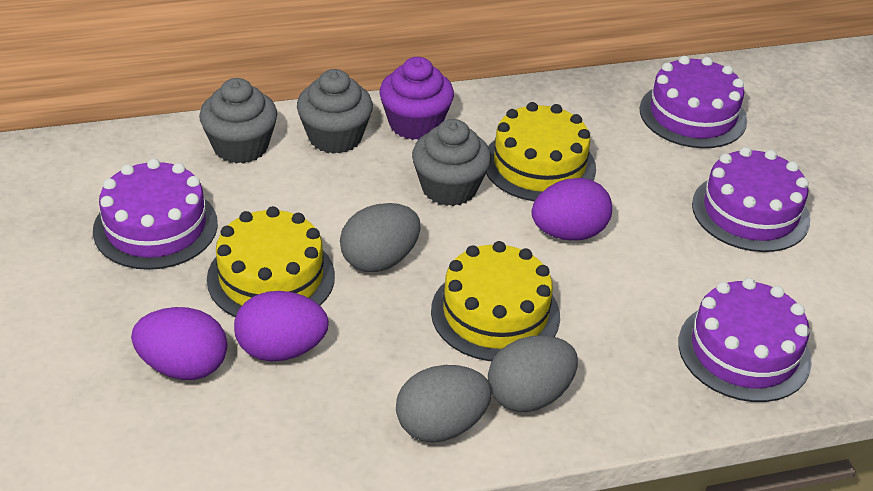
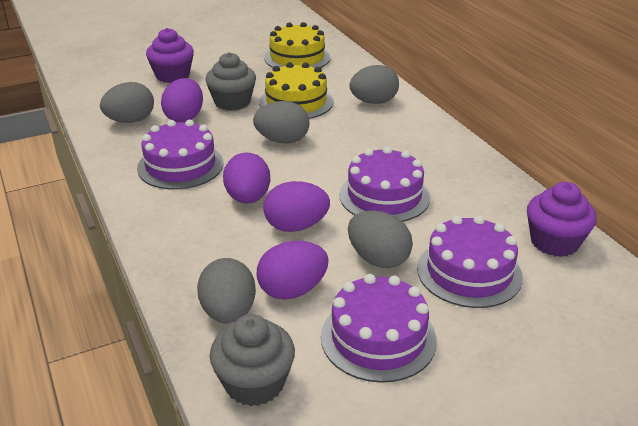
grey cupcake: [199,78,277,164] [297,69,373,154] [412,119,491,206] = 3 -> [205,52,256,111] [210,314,295,406] = 2
grey egg: [340,203,421,272] [396,365,492,443] [488,335,578,412] = 3 -> [100,82,154,123] [197,258,256,324] [253,101,310,143] [348,211,413,268] [349,65,399,104] = 5
purple cupcake: [379,57,454,140] = 1 -> [146,28,194,83] [527,182,597,257] = 2
purple egg: [131,307,227,380] [234,291,329,362] [531,178,612,241] = 3 -> [161,78,203,122] [223,152,270,204] [256,241,328,299] [263,181,330,232] = 4
yellow cake: [207,206,335,318] [431,241,560,361] [486,102,596,201] = 3 -> [259,62,333,119] [264,22,331,68] = 2

